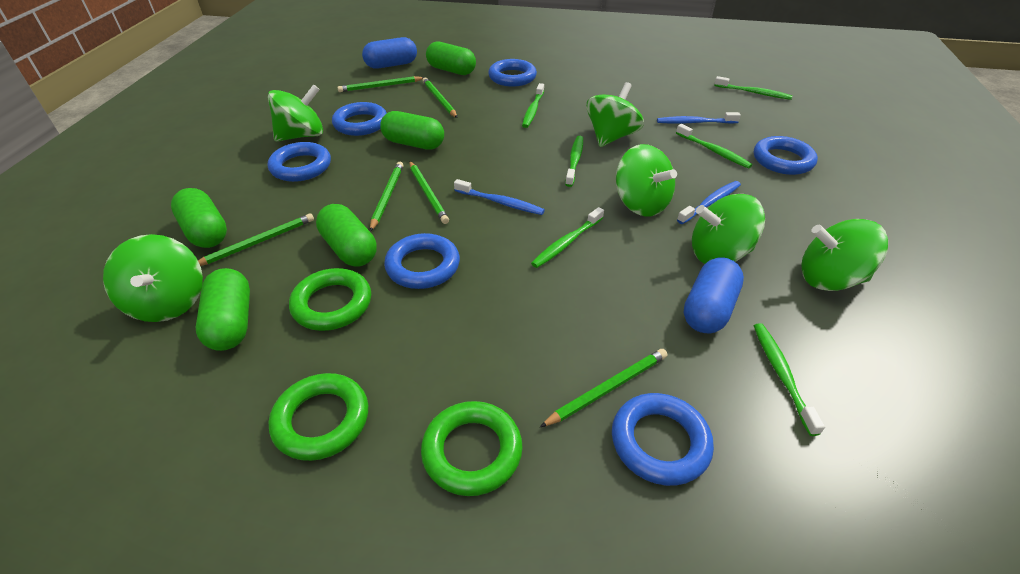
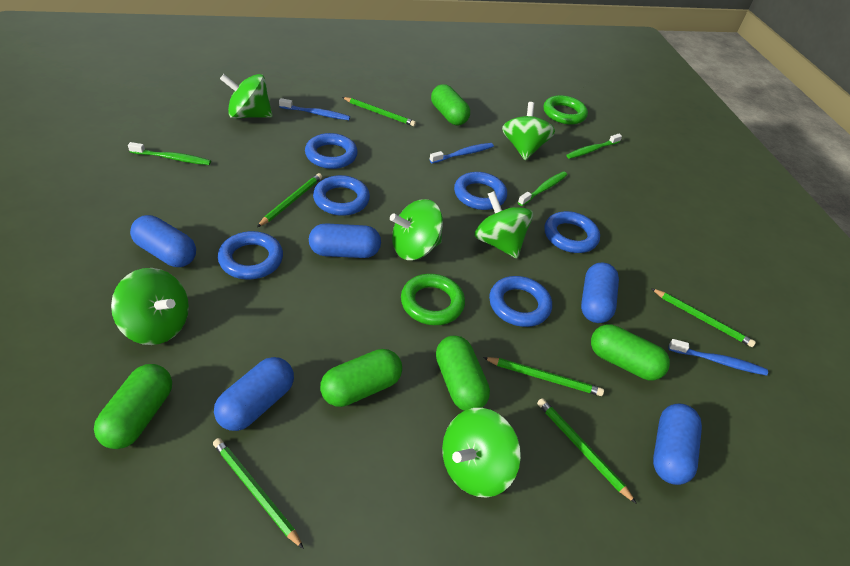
blue capsule: [362,37,417,69] [684,257,744,333] = 2 -> [130,215,196,267] [214,357,294,431] [309,223,381,258] [581,262,619,323] [653,404,702,485] = 5
green ring: [269,373,368,461] [289,268,371,331] [421,401,523,496] = 3 -> [401,274,465,325] [544,95,588,125] = 2
green toothbrush: [522,83,544,128] [531,207,604,268] [565,136,583,187] [676,124,752,168] [714,76,792,100] [754,323,825,436] = 6 -> [128,142,211,165] [518,171,567,206] [566,134,622,159] = 3

